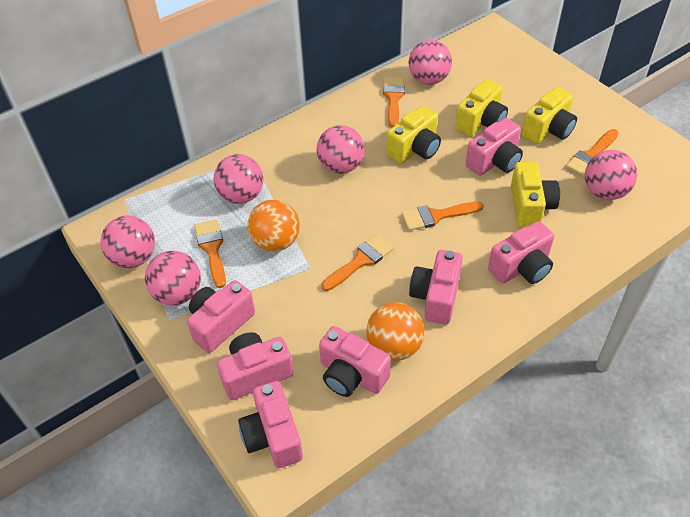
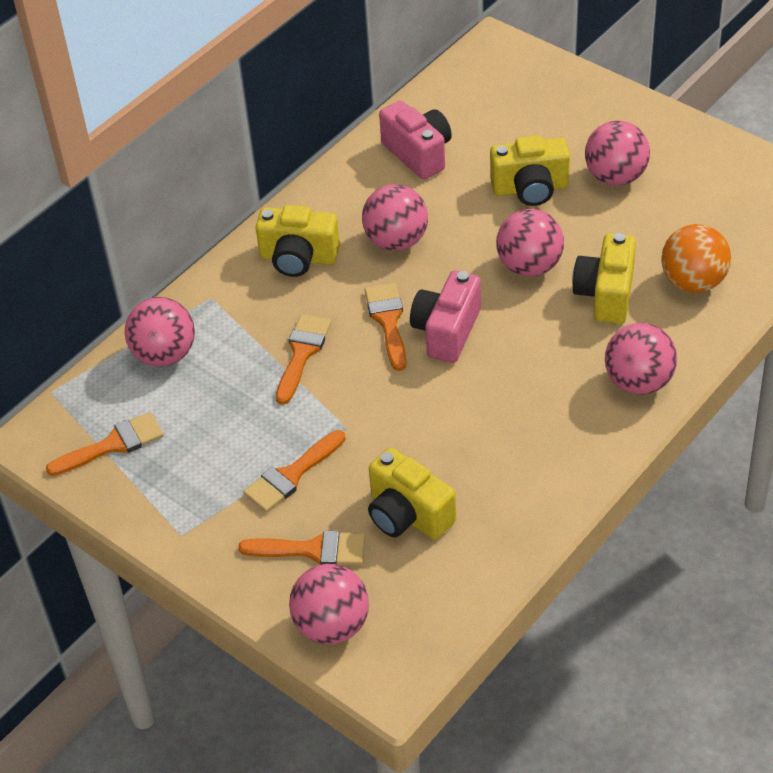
orange ball: [247,199,300,252] [366,302,425,361] = 2 -> [661,224,731,293] = 1
pink camera: [187,280,255,353] [217,332,293,400] [238,381,303,468] [319,326,391,397] [409,250,463,325] [466,118,523,176] [488,221,554,284] = 7 -> [379,100,452,180] [410,271,481,363] = 2

